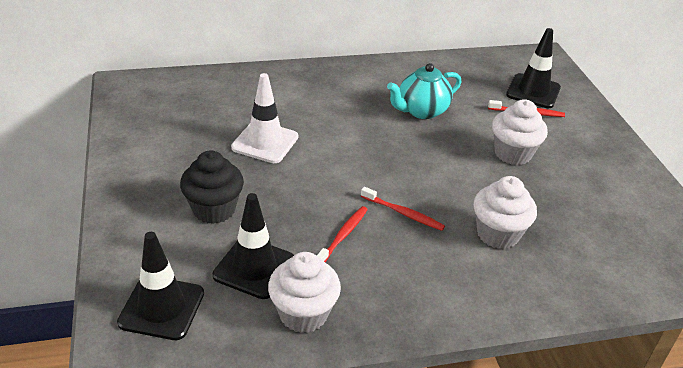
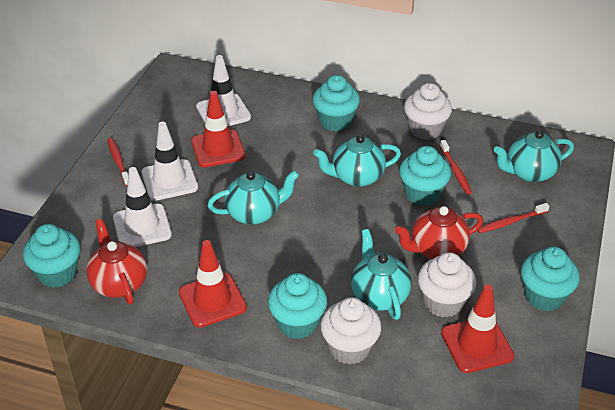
black cupcake: [180,150,244,224] = 1 -> none = 0
black traffic cone: [117,232,204,340] [212,193,294,299] [506,28,561,108] = 3 -> none = 0
red teapot: none = 0 -> [86,219,147,305] [395,206,483,259] = 2
red traffic cone: none = 0 -> [179,240,247,328] [191,91,246,167] [441,284,514,373] = 3
turquoise cupcake: none = 0 -> [23,224,81,288] [268,273,327,339] [312,75,360,132] [399,146,451,206] [521,247,580,311] = 5
turquoise teapot: [387,63,462,119] = 1 -> [207,170,299,225] [313,135,401,187] [351,229,411,320] [494,130,574,182] = 4
white traffic cone: [231,73,298,163] = 1 -> [113,167,172,247] [142,122,198,201] [196,55,251,126] = 3

